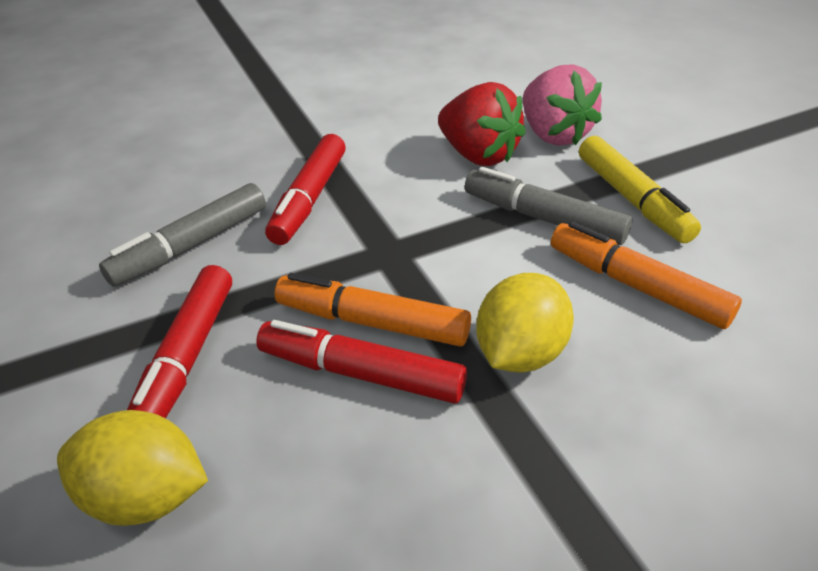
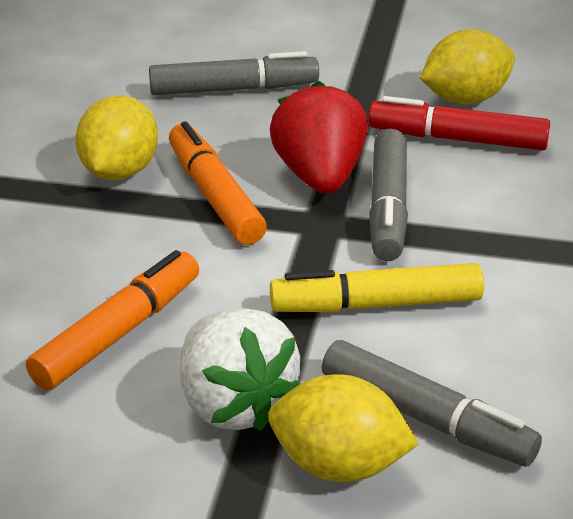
grey marker: [99,183,266,286] [465,167,632,245] = 2 -> [149,51,319,95] [322,340,542,467] [369,129,408,261] = 3
pink strawberry: [523,64,602,146] = 1 -> none = 0
red marker: [127,265,232,418] [256,320,467,404] [265,134,346,245] = 3 -> [368,96,550,150] = 1
white strawberry: none = 0 -> [180,308,300,431] = 1
yellow lemon: [57,410,208,526] [476,273,574,373] = 2 -> [75,96,158,180] [268,374,419,482] [420,29,515,104] = 3

